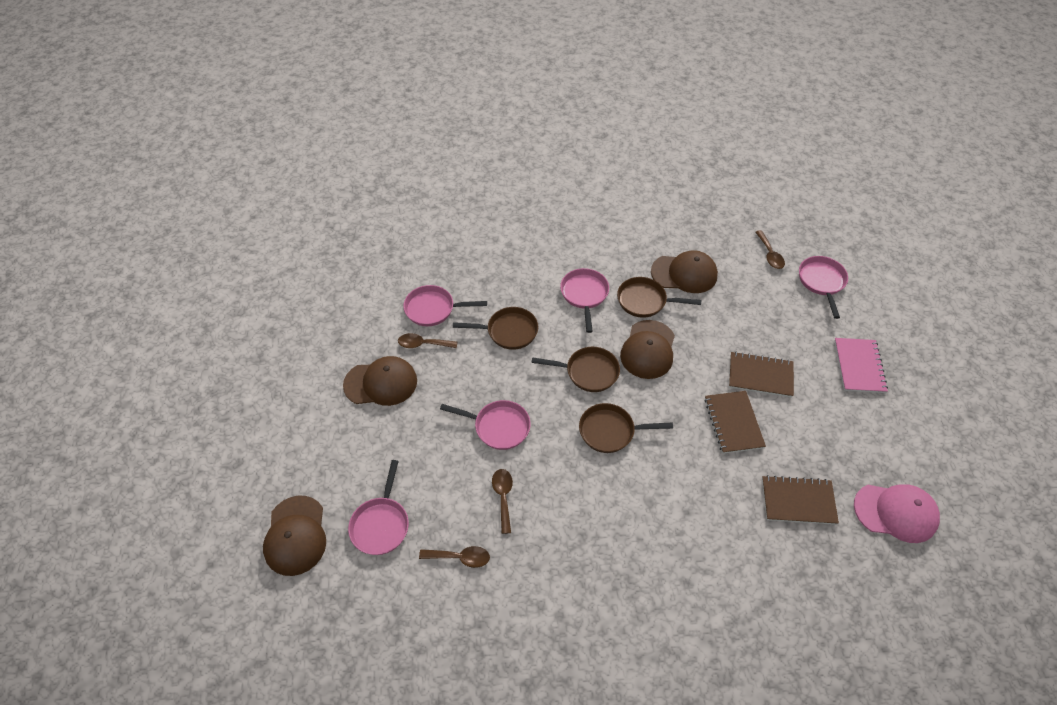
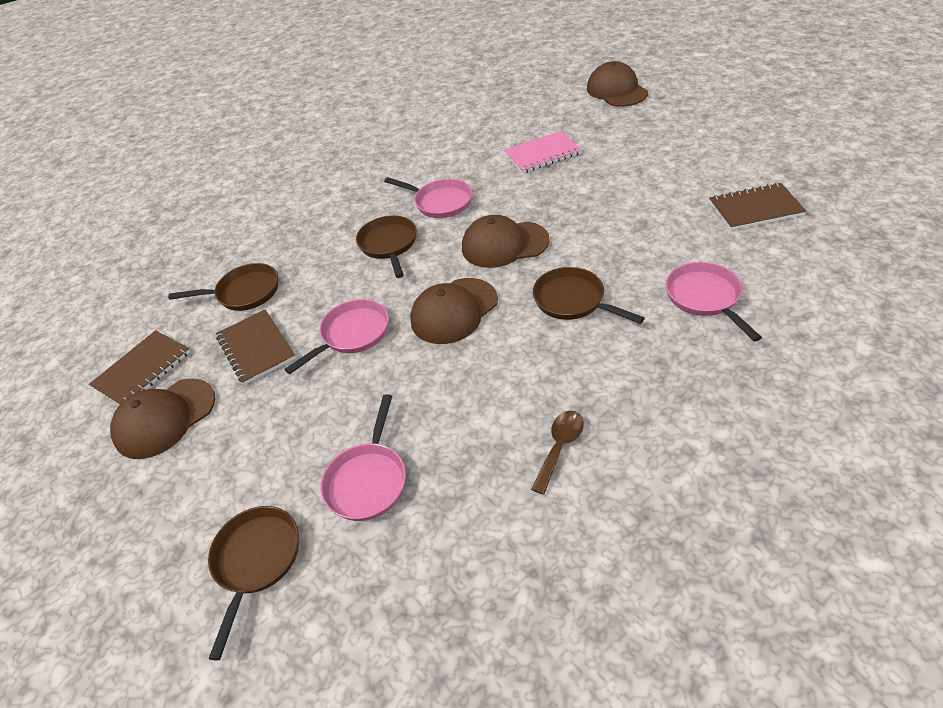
brown spoon: [398,333,457,348] [419,546,490,568] [492,469,513,534] [756,230,785,269] = 4 -> [531,411,584,495] = 1
pink cap: [854,484,940,543] = 1 -> none = 0
pink pan: [348,460,409,555] [403,285,487,326] [440,400,531,450] [560,268,609,333] [799,256,848,319] = 5 -> [284,299,389,374] [320,394,406,521] [384,177,472,218] [666,262,762,342] = 4

